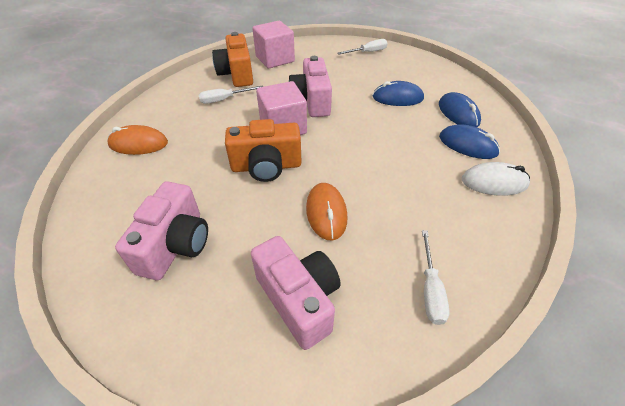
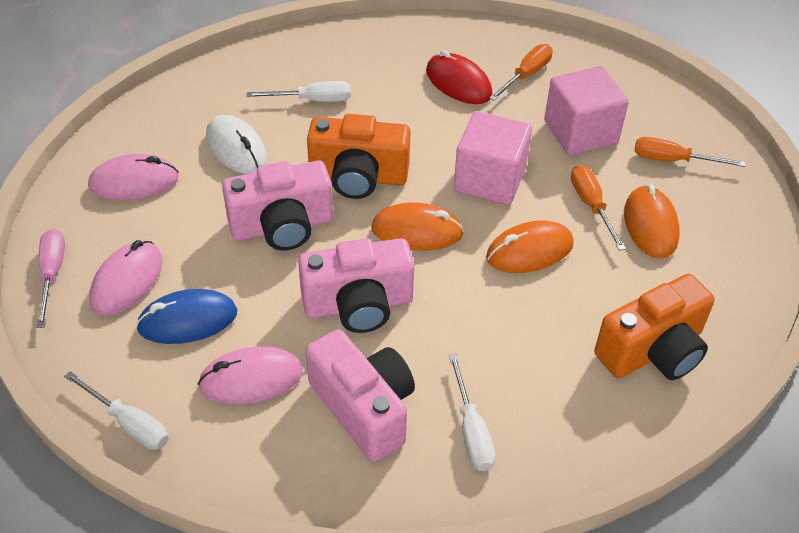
blue mouse: [373,81,424,106] [439,92,481,127] [439,124,500,159] = 3 -> [136,289,237,344] = 1
orange mouse: [107,125,168,155] [306,183,347,241] = 2 -> [371,202,464,251] [486,220,574,273] [624,184,680,258] = 3
orange screwdriver: none = 0 -> [489,44,553,101] [571,165,626,251] [634,137,745,167] = 3
pink mouse: none = 0 -> [88,154,179,200] [89,240,163,316] [198,346,303,404] = 3
pink screwdriver: none = 0 -> [37,229,65,328] = 1
red mouse: none = 0 -> [426,50,492,104] = 1

